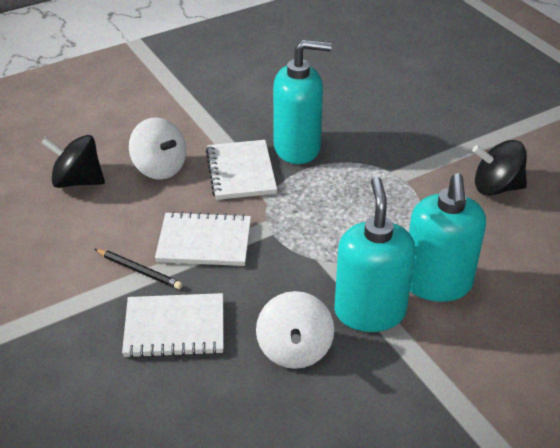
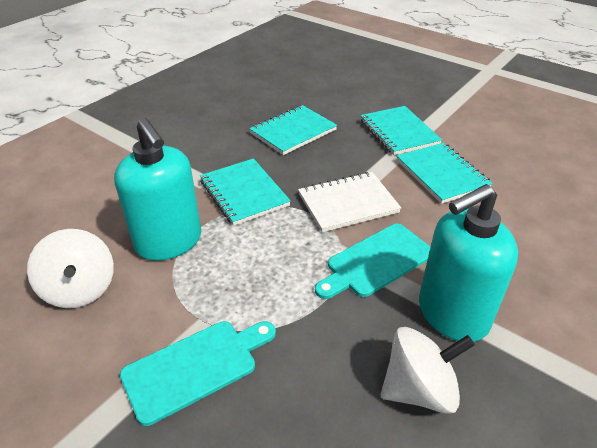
black pencil: [95,249,183,289] = 1 -> none = 0
black spinning top: [41,135,105,188] [472,140,527,196] = 2 -> none = 0
turquoise cutting board: none = 0 -> [120,321,276,426] [315,224,430,299] = 2
turquoise notebook: none = 0 -> [200,158,291,226] [249,105,337,155] [360,106,442,155] [397,143,493,204] = 4
turquoise soap dispenser: [273,40,332,164] [334,176,415,332] [409,173,486,302] = 3 -> [114,118,201,261] [419,184,518,342] = 2
white notebook: [122,293,224,358] [155,211,251,266] [206,140,277,200] = 3 -> [298,172,401,232] = 1

